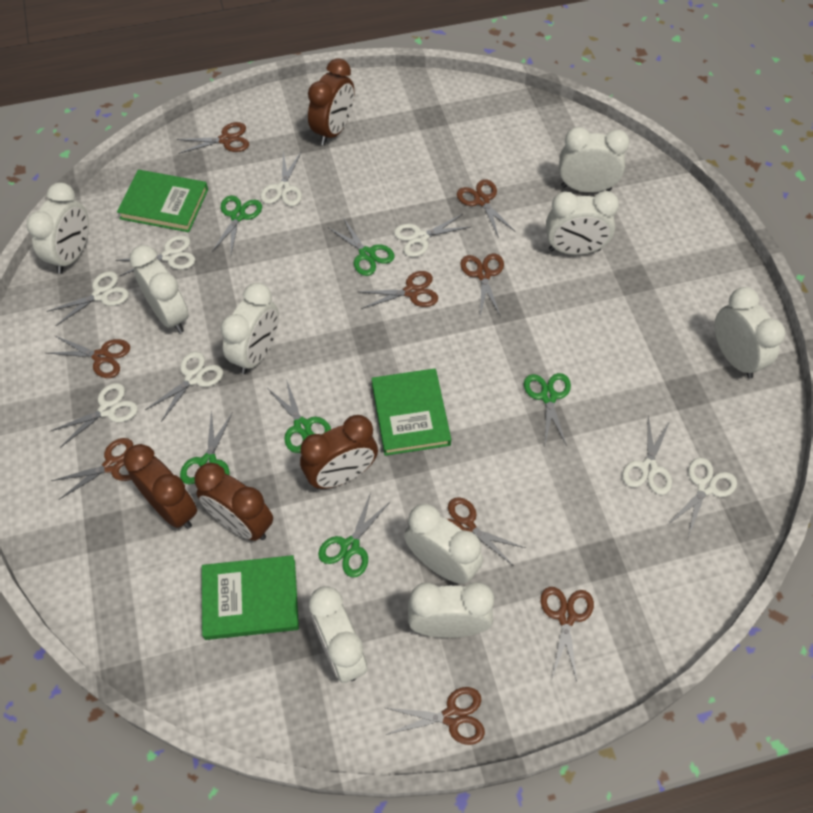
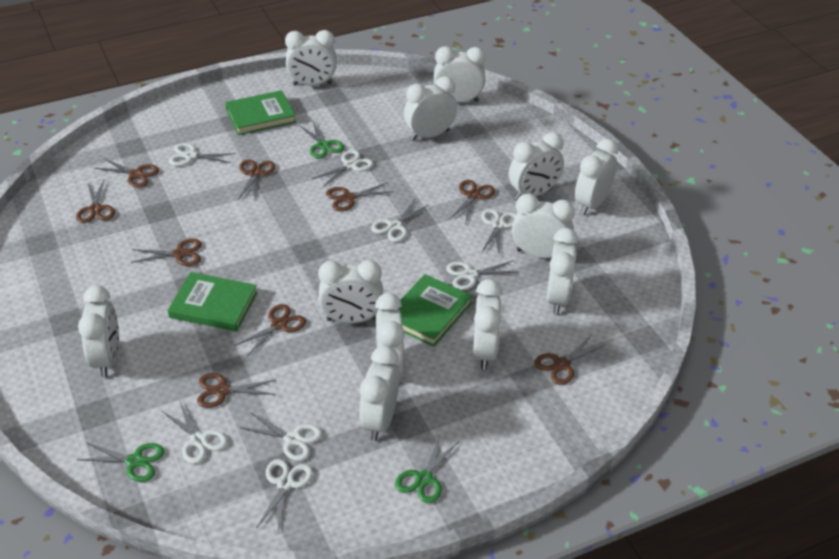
brown clock: [124,444,197,529] [194,463,273,541] [300,415,378,489] [308,58,354,145] = 4 -> none = 0
green scissors: [180,410,233,485] [212,195,262,254] [267,379,331,453] [318,492,391,577] [328,217,394,276] [524,373,571,446] = 6 -> [77,442,165,482] [299,121,344,159] [395,435,459,503] = 3
white clock: [27,182,89,274] [130,245,189,333] [221,283,279,374] [309,586,367,683] [404,504,483,584] [408,582,494,638] [546,191,619,255] [559,127,630,193] [715,287,785,379] = 9 -> [78,286,119,377] [285,30,337,86] [318,260,383,324] [359,346,399,441] [375,293,405,375] [404,76,457,141] [434,46,485,103] [473,279,502,370] [509,132,564,200] [512,193,575,258] [546,228,578,314] [575,139,619,215] = 12

